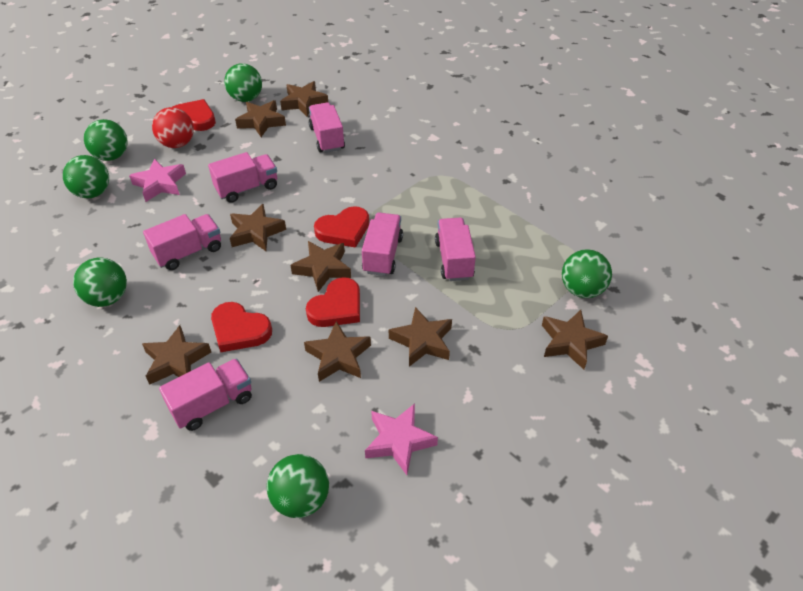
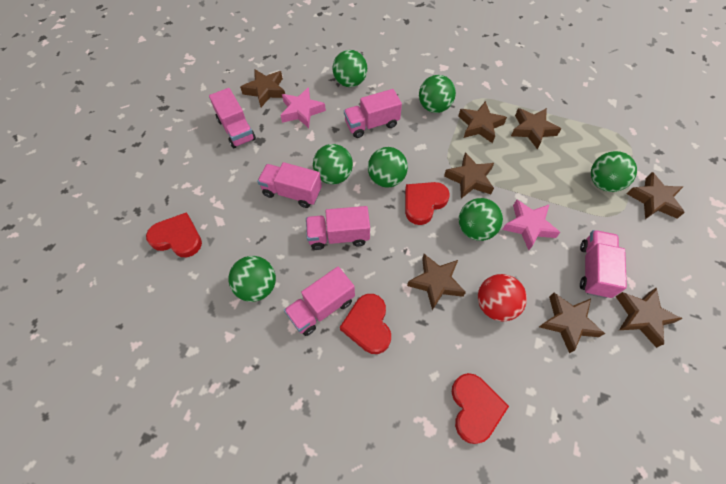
green ball: [63,155,109,198] [73,258,127,307] [84,119,128,161] [224,63,262,102] [267,454,329,518] [562,249,612,298] = 6 -> [228,256,276,302] [313,144,353,184] [333,50,367,87] [368,147,408,188] [419,75,456,113] [459,198,503,241] [591,151,637,192] = 7

